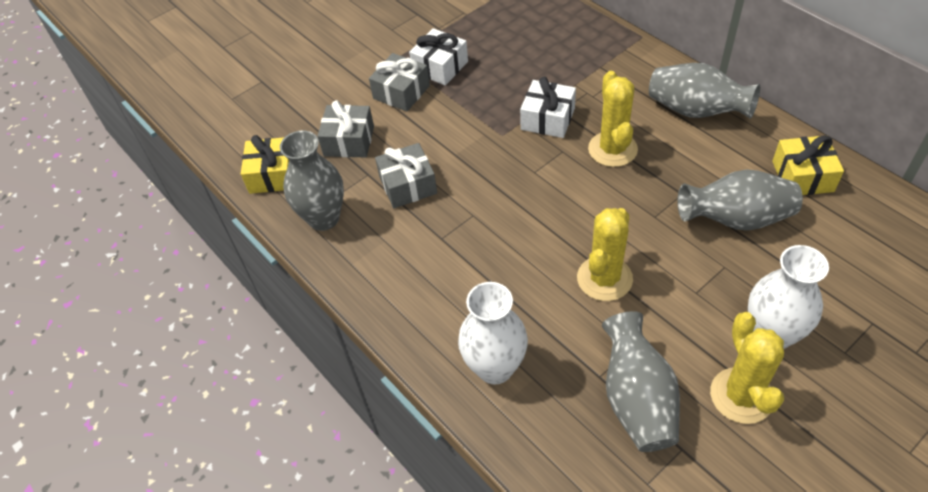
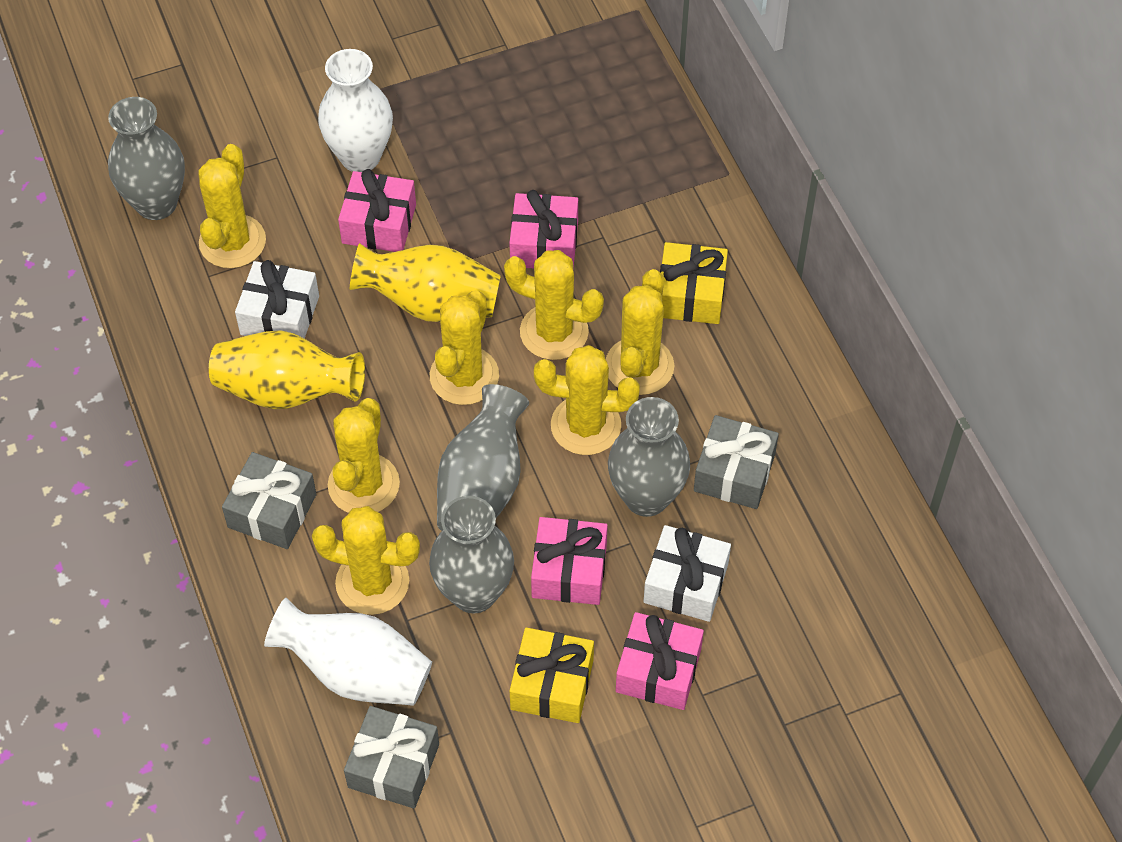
pink gift: none = 0 -> [338,169,416,252] [509,190,578,269] [531,517,608,605] [616,612,704,710] = 4
yellow cactus: [577,208,633,301] [588,71,638,167] [710,312,784,424] = 3 -> [198,144,266,268] [312,506,420,615] [328,398,400,513] [430,290,499,405] [504,250,604,360] [534,345,640,455] [606,269,674,395] = 7
yellow vase: none = 0 -> [209,330,365,410] [350,243,501,322] = 2

